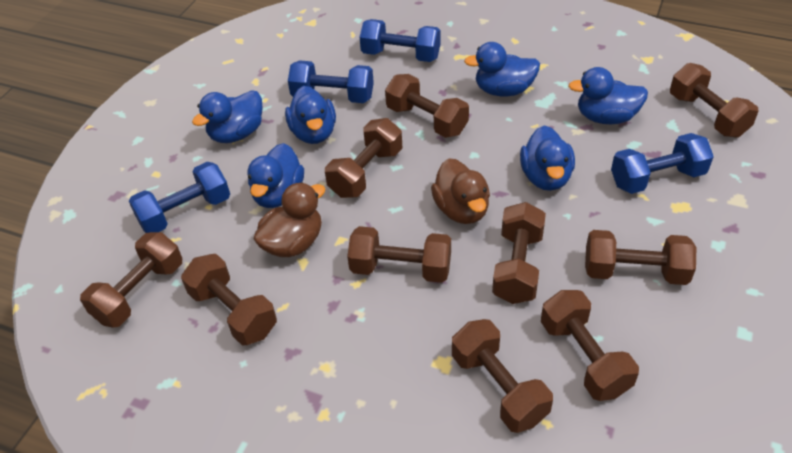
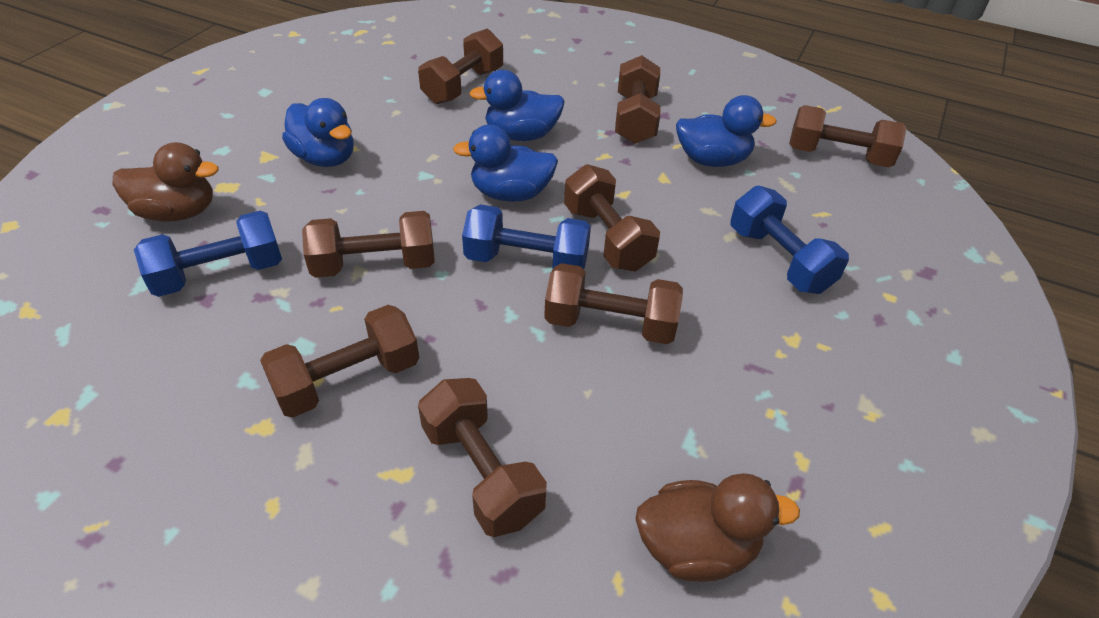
blue duck: [192,90,262,143] [247,143,304,208] [285,86,336,144] [464,42,540,96] [520,125,575,191] [569,67,648,124] = 6 -> [282,98,354,167] [453,124,558,202] [469,70,565,141] [676,95,777,167] = 4
blue dumbbell: [129,162,230,233] [288,60,374,103] [360,19,441,62] [611,133,714,194] = 4 -> [134,211,282,297] [462,204,591,269] [731,186,849,294] = 3
brown dumbbell: [80,232,182,328] [181,254,277,345] [325,118,402,198] [347,226,451,283] [385,74,469,138] [452,319,553,433] [492,202,546,304] [541,290,639,401] [585,230,696,285] [670,63,759,137] = 10 -> [260,305,419,418] [302,211,435,278] [418,29,503,104] [418,378,547,537] [544,263,683,344] [564,164,660,271] [615,55,661,144] [789,105,907,167] = 8

